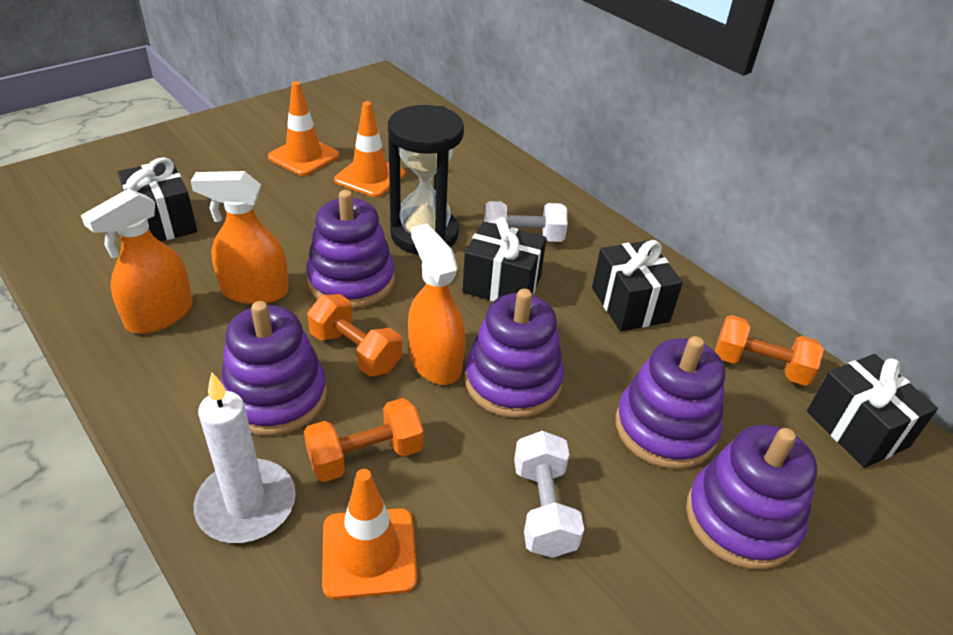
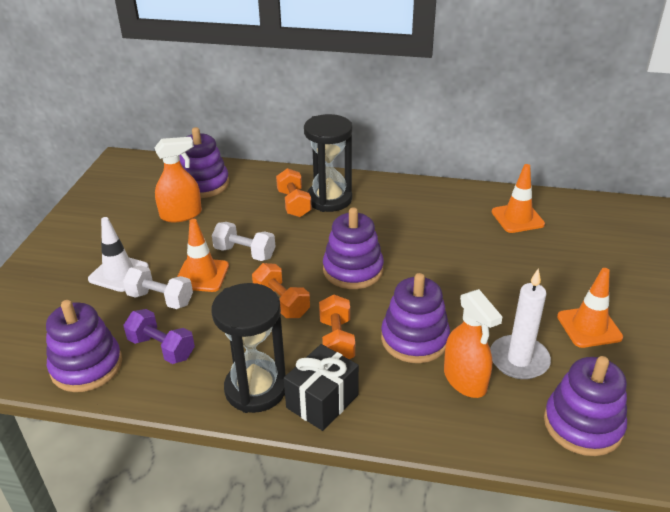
black gift: [118,157,197,242] [462,217,547,302] [592,240,683,331] [807,354,938,468] = 4 -> [284,344,359,431] = 1
black hourglass: [388,105,464,254] = 1 -> [211,283,286,413] [304,114,352,212] = 2
orange spray bottle: [81,188,193,334] [191,171,289,304] [408,224,465,385] = 3 -> [154,137,202,222] [444,289,502,398] = 2
purple dumbbell: none = 0 -> [123,309,195,364] = 1
white traffic cone: none = 0 -> [88,217,149,292] = 1

